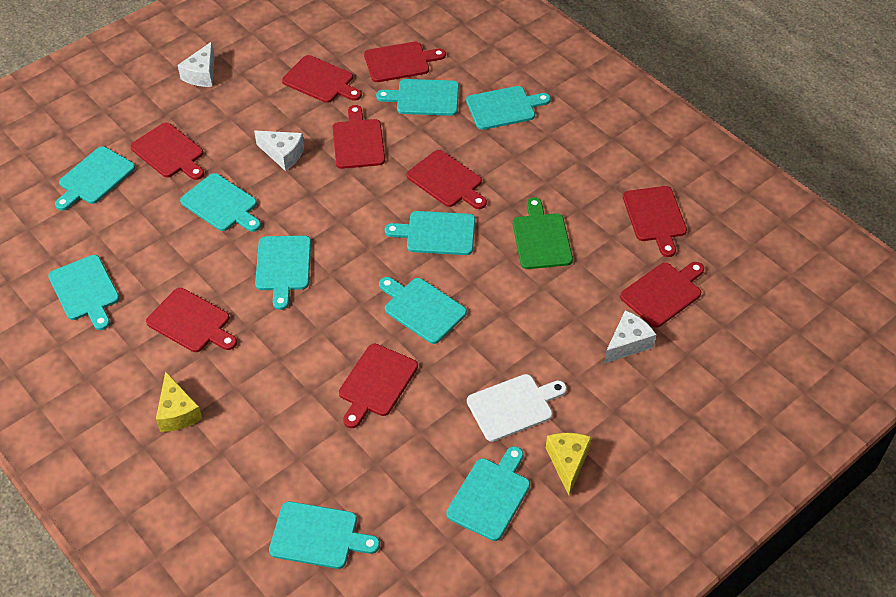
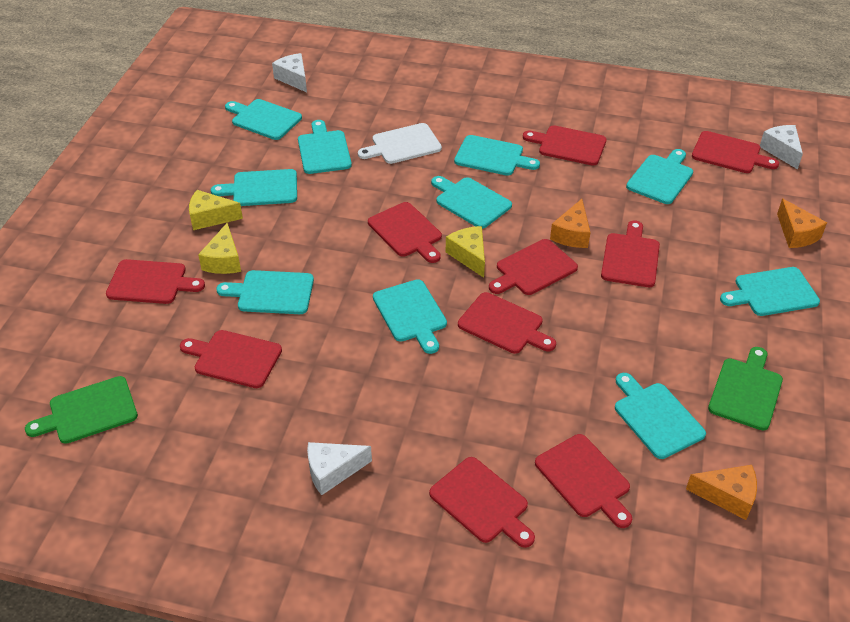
green cutting board: [513,197,573,269] = 1 -> [25,376,138,444] [708,347,783,430] = 2
orange cheese: none = 0 -> [550,199,590,248] [686,465,757,520] [777,198,827,248] = 3
red cutting board: [130,122,204,180] [146,288,237,352] [282,55,362,103] [333,105,385,169] [339,344,418,428] [364,42,446,82] [407,150,487,209] [620,262,704,328] [623,186,687,257] = 9 -> [106,259,205,304] [180,330,282,388] [368,202,442,263] [429,457,535,548] [458,292,556,354] [489,239,578,295] [523,125,607,166] [535,434,632,528] [601,220,660,287] [692,131,779,173] = 10
yellow cheese: [156,371,202,432] [546,433,592,495] = 2 -> [189,190,243,230] [198,223,241,274] [446,226,485,278] = 3

